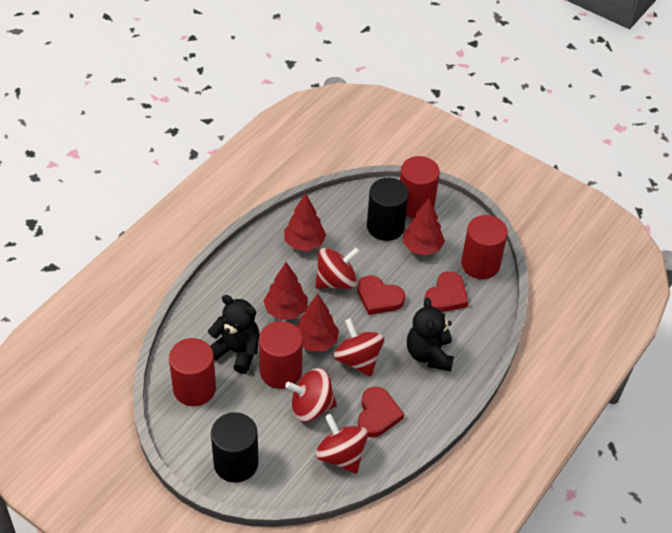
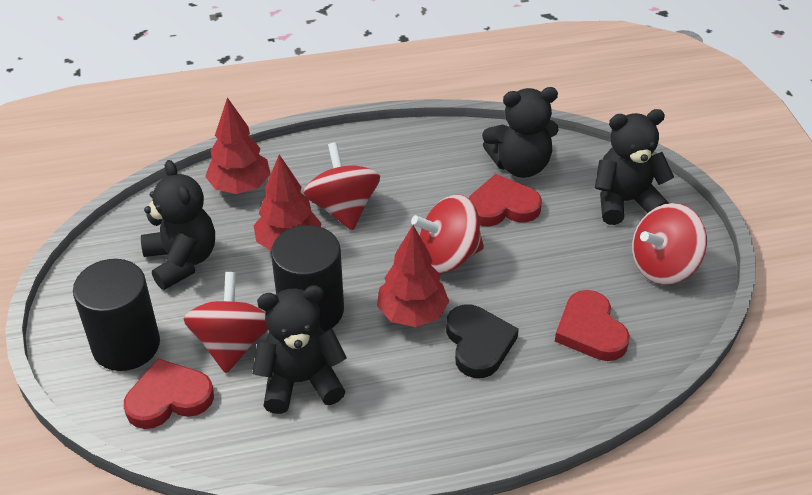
black heart: none = 0 -> [446,305,519,378] = 1
black teddy bear: [208,295,259,374] [407,297,454,371] = 2 -> [141,160,215,290] [252,286,347,414] [482,87,559,178] [595,109,674,225] = 4
red cylinder: [169,338,216,406] [259,321,303,389] [400,156,440,218] [461,215,508,279] = 4 -> none = 0
red tree: [263,262,308,320] [284,193,326,251] [296,294,339,351] [403,198,445,256] = 4 -> [205,97,270,194] [253,154,322,250] [377,225,449,327] = 3

